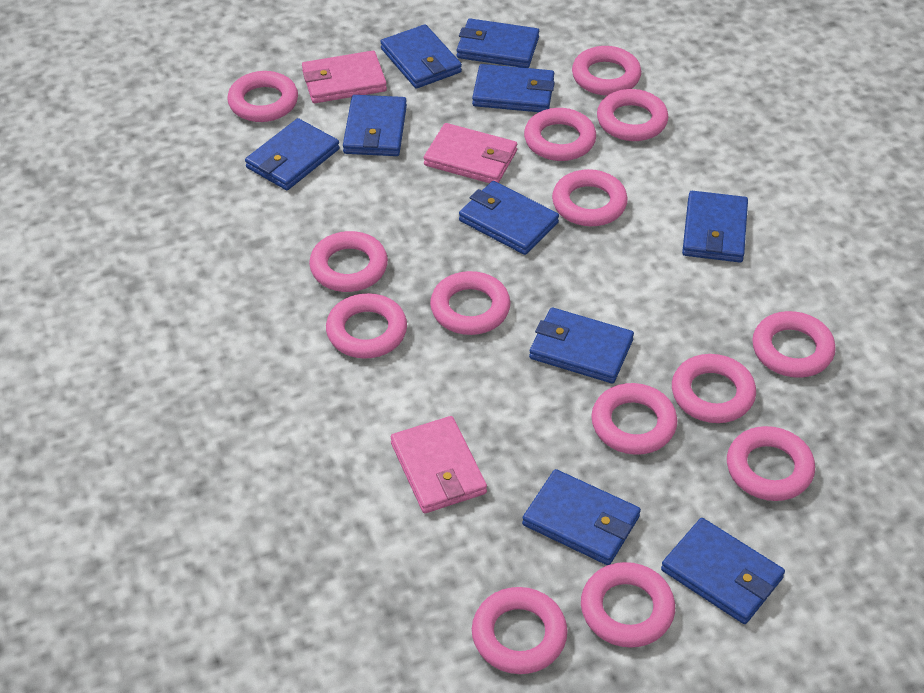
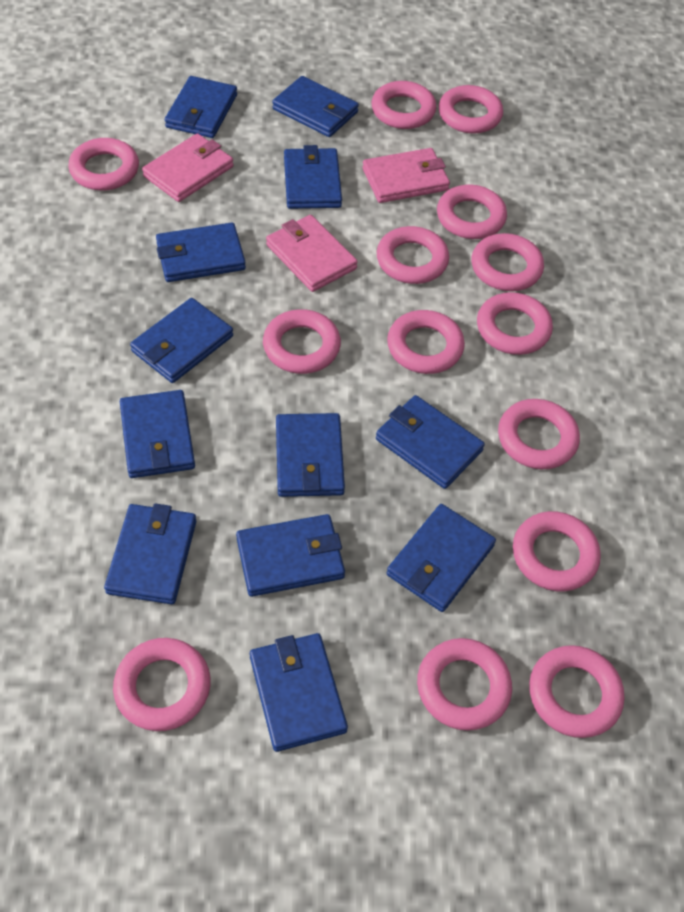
blue wallet: [245,118,340,190] [343,95,407,156] [380,24,462,89] [456,18,539,68] [459,181,559,255] [472,64,555,112] [522,469,641,565] [529,307,634,383] [661,518,785,624] [682,191,748,262] = 10 -> [104,503,196,604] [120,390,195,478] [130,298,233,383] [156,223,246,282] [165,76,237,138] [236,514,345,597] [250,633,348,752] [272,76,359,137] [276,413,345,497] [284,145,342,209] [376,395,485,489] [387,504,496,612] = 12

